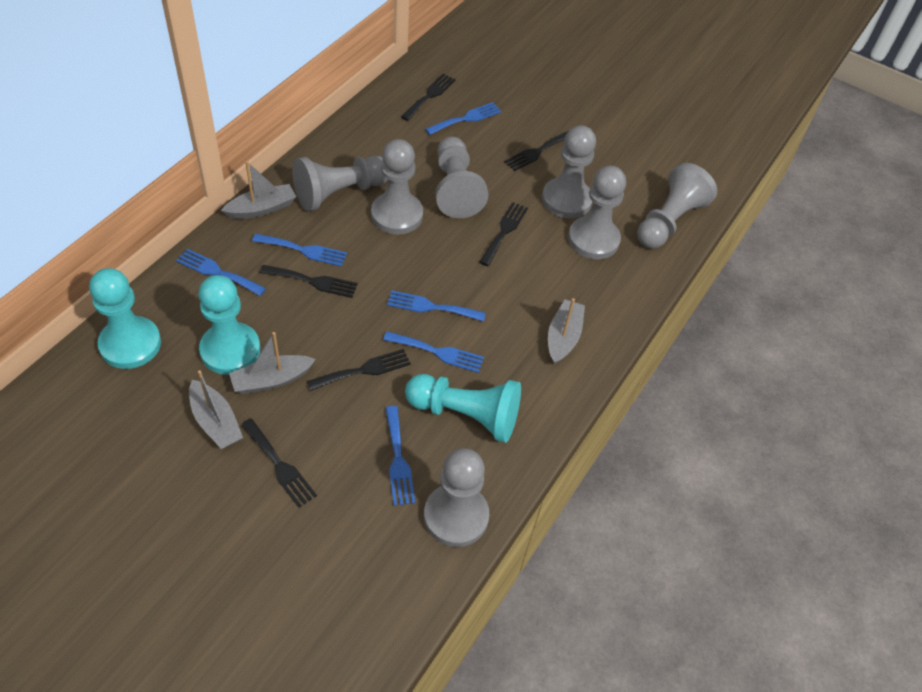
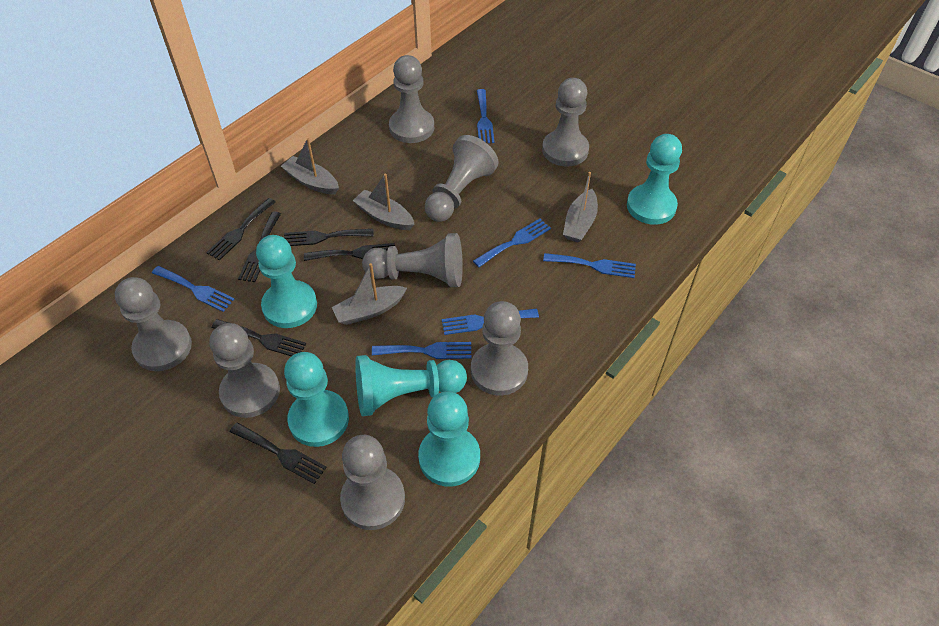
grey pawn: [292,156,388,211] [371,139,423,235] [424,448,489,547] [435,137,488,218] [542,125,596,218] [568,165,626,259] [637,163,717,249] = 7 -> [115,277,192,371] [210,323,280,418] [340,435,405,530] [362,233,463,287] [389,55,434,143] [425,135,498,222] [471,301,528,396] [542,78,589,167] = 8
turquoise pawn: [89,268,161,369] [198,275,260,375] [405,374,521,443] = 3 -> [256,235,317,328] [284,352,349,447] [355,355,467,416] [418,391,480,487] [627,134,682,225] = 5

